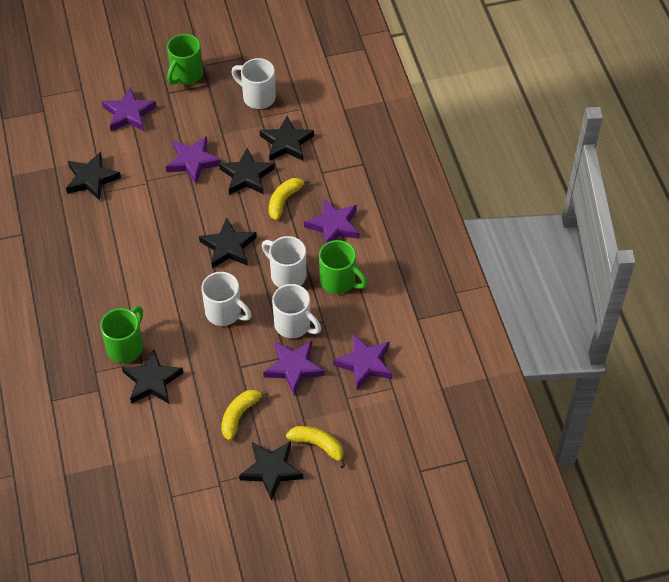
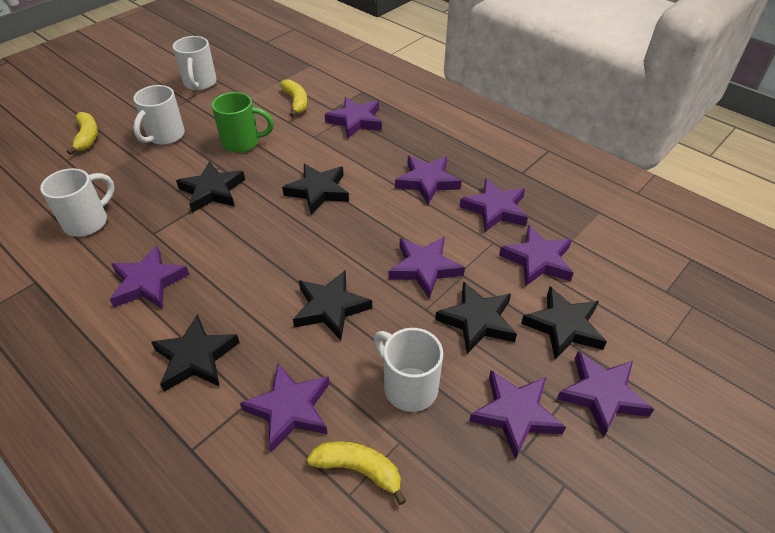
green mug: [100,306,143,363] [167,34,203,85] [319,240,367,294] = 3 -> [211,92,274,153] = 1
purple star: [102,88,156,131] [166,136,221,184] [263,341,324,395] [304,198,359,244] [333,334,392,390] = 5 -> [110,245,190,309] [240,363,330,452] [325,97,382,139] [388,236,465,298] [395,156,461,204] [460,178,528,232] [469,370,566,459] [499,225,573,286] [557,351,654,437] = 9

